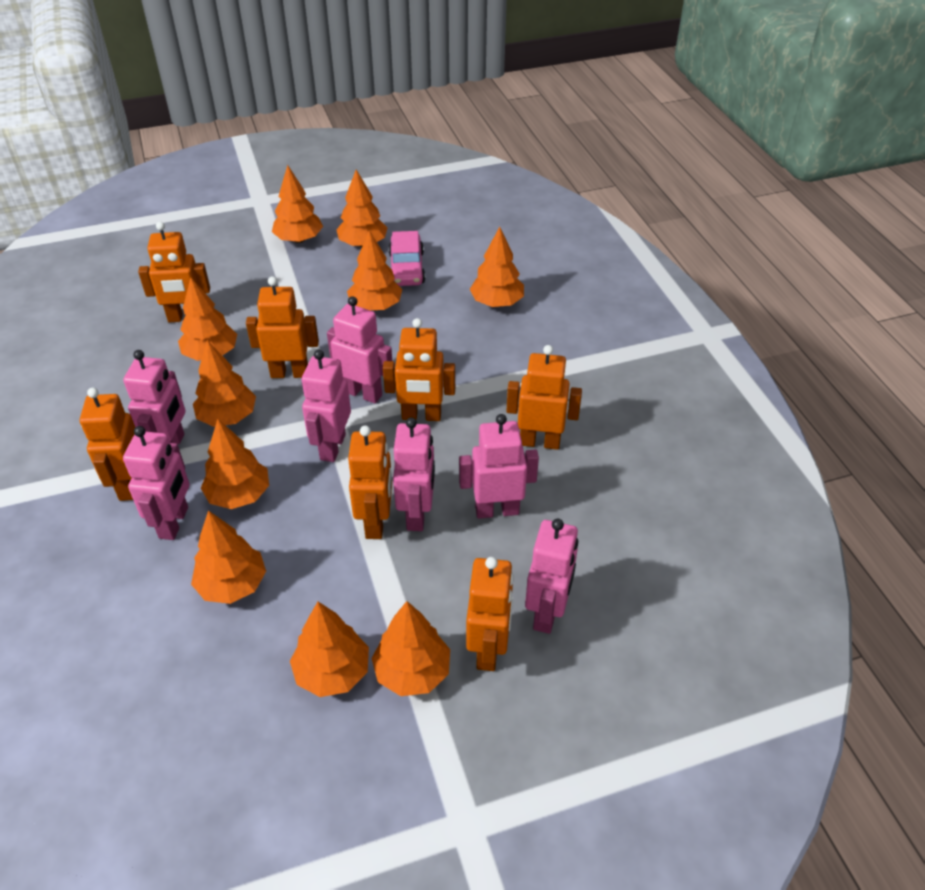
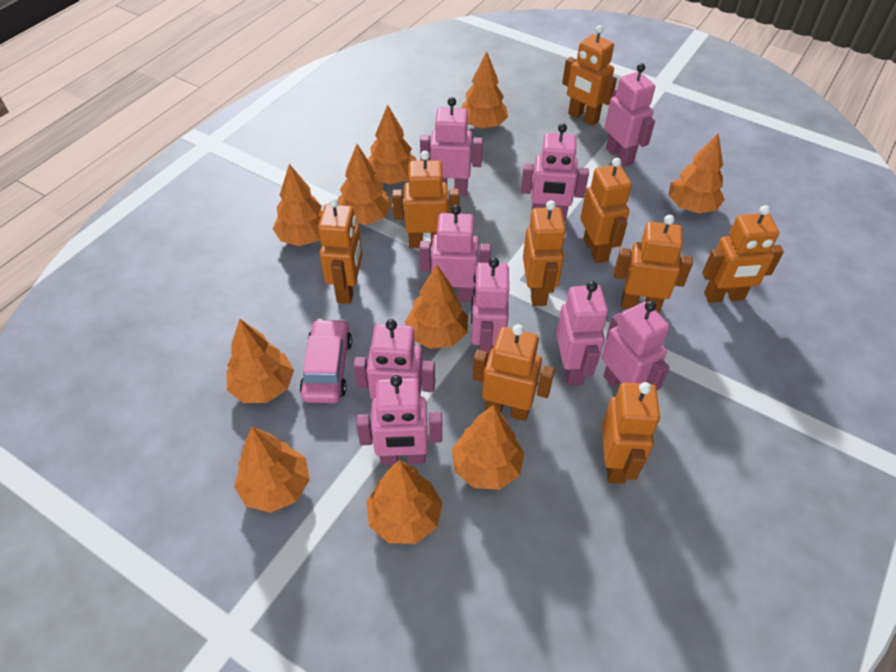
orange robot: [80,388,135,501] [138,222,210,322] [246,276,319,378] [348,426,392,539] [383,318,455,421] [466,557,514,671] [506,345,582,450] = 7 -> [318,198,362,304] [392,151,460,248] [473,324,555,421] [523,200,566,306] [562,25,617,126] [581,158,632,263] [602,382,660,484] [614,215,693,313] [702,205,784,303] = 9
pink robot: [123,350,185,444] [123,426,189,540] [302,350,351,462] [327,296,392,403] [393,417,435,531] [459,414,539,519] [525,519,578,634] = 7 -> [353,319,435,399] [356,375,442,465] [419,205,491,302] [420,97,483,195] [471,258,509,360] [521,123,589,222] [556,281,608,386] [602,301,670,390] [605,63,655,167] = 9

